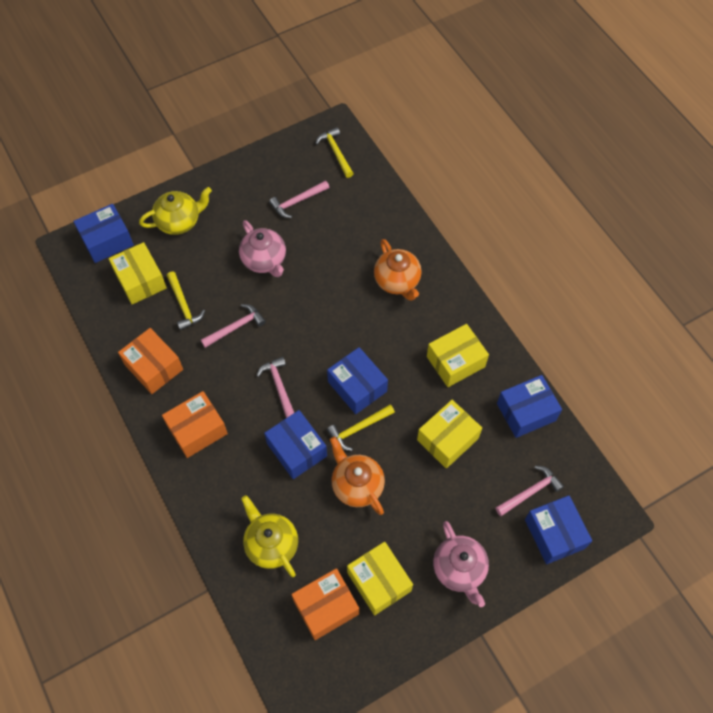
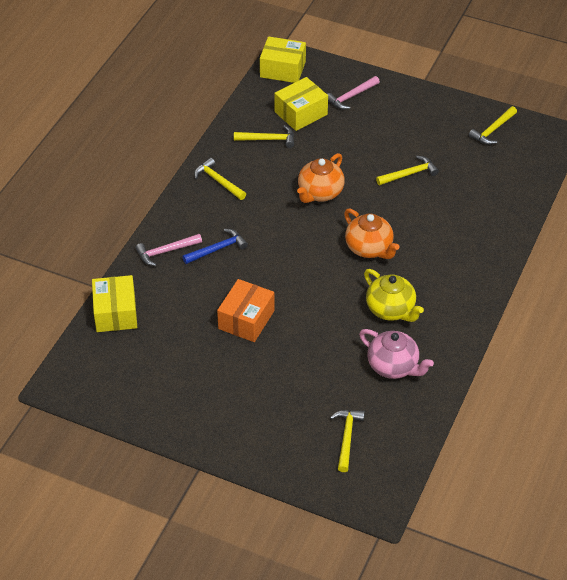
blue box: [73,204,134,263] [264,410,327,479] [327,347,388,414] [497,375,562,438] [525,496,592,564] = 5 -> none = 0
blue hammer: none = 0 -> [182,229,248,264] = 1
orange box: [118,328,183,394] [162,391,228,458] [291,568,359,640] = 3 -> [217,279,275,342] = 1
pink hammer: [201,304,266,348] [257,357,294,418] [269,180,329,218] [495,466,564,516] = 4 -> [136,234,202,266] [327,76,380,109] = 2
pink teapot: [239,220,286,277] [433,521,489,607] = 2 -> [359,329,434,379] = 1
yellow box: [108,242,167,304] [347,542,413,615] [417,400,482,468] [427,324,489,387] = 4 -> [92,275,137,332] [260,36,306,83] [274,77,328,131] = 3
yellow hammer: [167,272,205,330] [315,127,354,178] [327,404,395,451] = 3 -> [194,158,246,200] [234,125,294,148] [330,410,365,472] [376,156,439,185] [469,106,517,145] = 5
yellow teapot: [139,187,212,235] [241,495,298,577] = 2 -> [364,269,424,322] = 1

